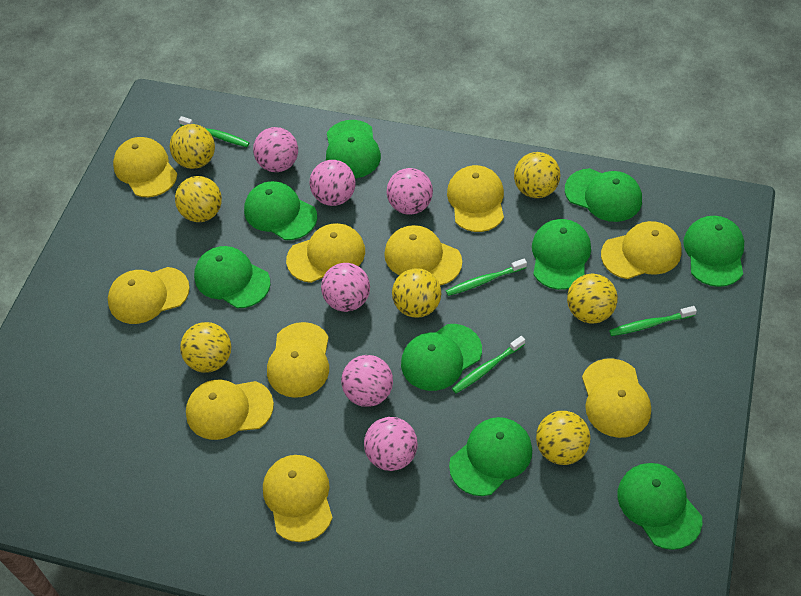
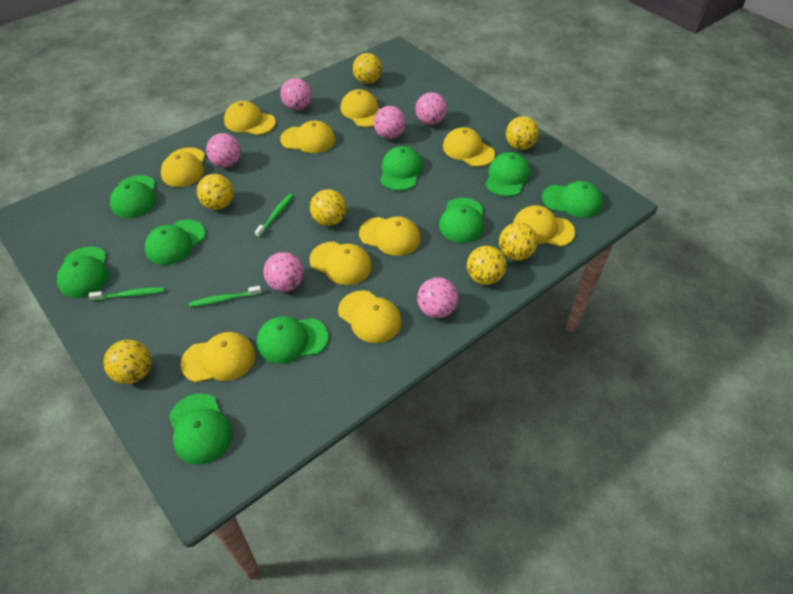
green toothbrush: [179,116,249,147] [446,258,527,296] [452,336,525,393] [609,306,697,336] = 4 -> [89,287,164,301] [189,286,261,307] [255,194,293,238] = 3

